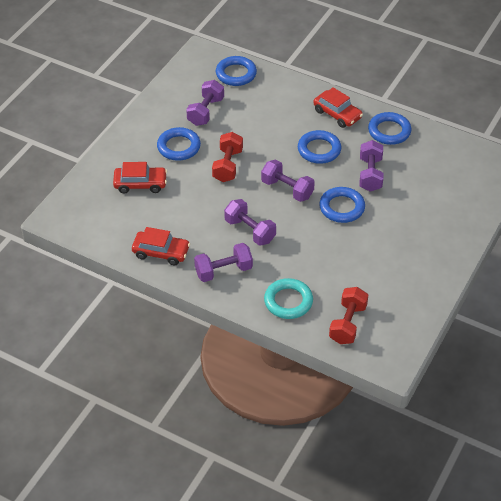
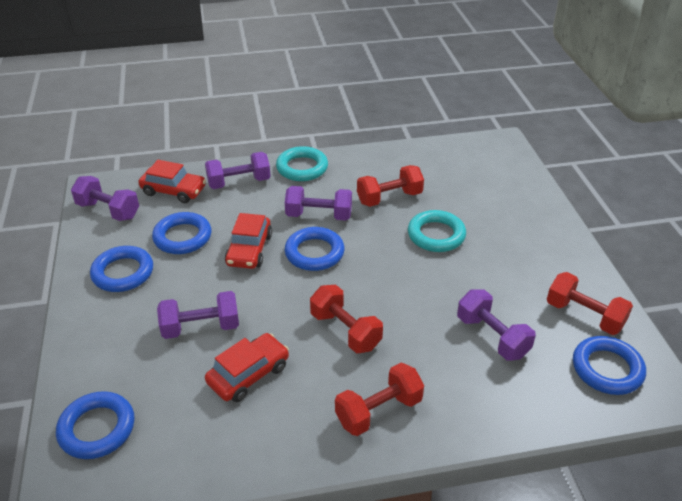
red dumbbell: [212,132,243,182] [329,287,368,344] = 2 -> [310,285,383,353] [335,363,424,436] [357,165,424,207] [547,272,633,335] = 4
turquoise ring: [264,278,313,319] = 1 -> [276,146,328,181] [408,210,466,252] = 2

